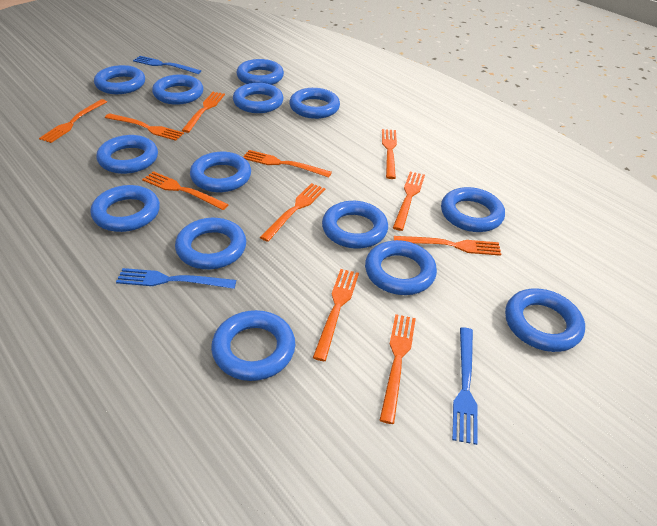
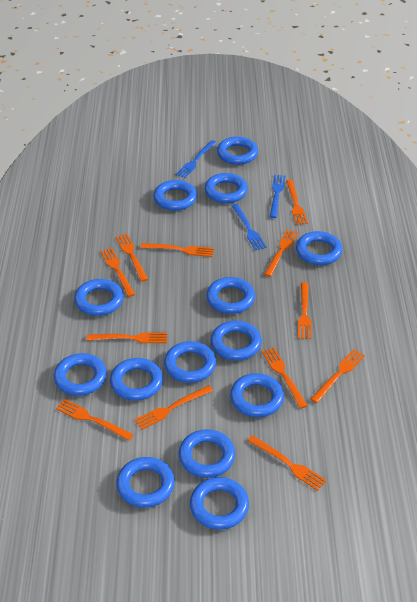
orange fork: [39,99,107,143] [105,113,184,141] [142,171,229,210] [181,92,225,133] [243,150,332,178] [260,183,325,242] [313,269,359,361] [380,314,416,424] [382,129,397,179] [393,172,425,231] [394,236,501,256] = 11 -> [56,399,134,441] [87,333,167,343] [100,248,135,297] [116,234,148,282] [134,385,213,430] [141,243,214,257] [247,435,327,491] [262,347,308,409] [264,229,298,277] [286,180,308,225] [298,282,311,339] [310,349,365,403] = 12

